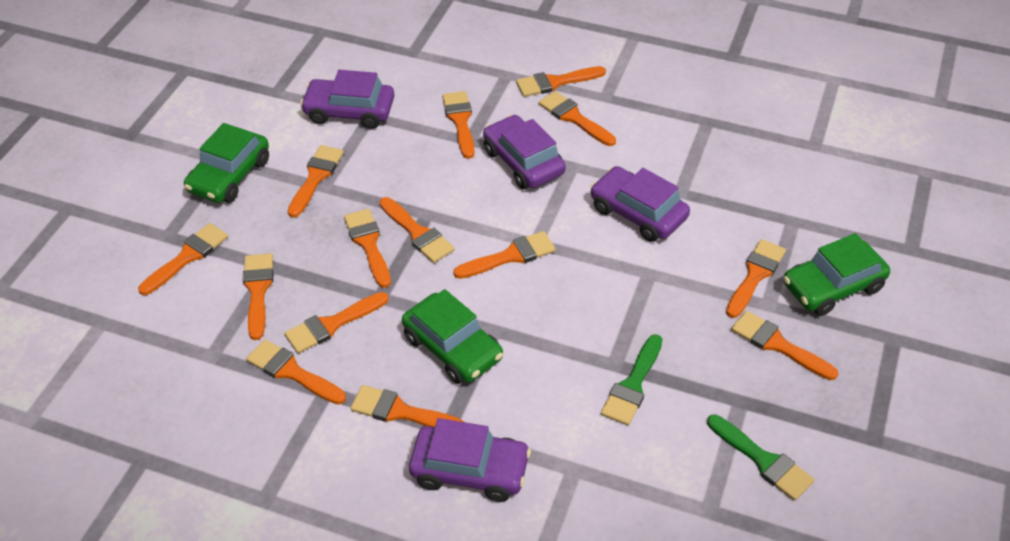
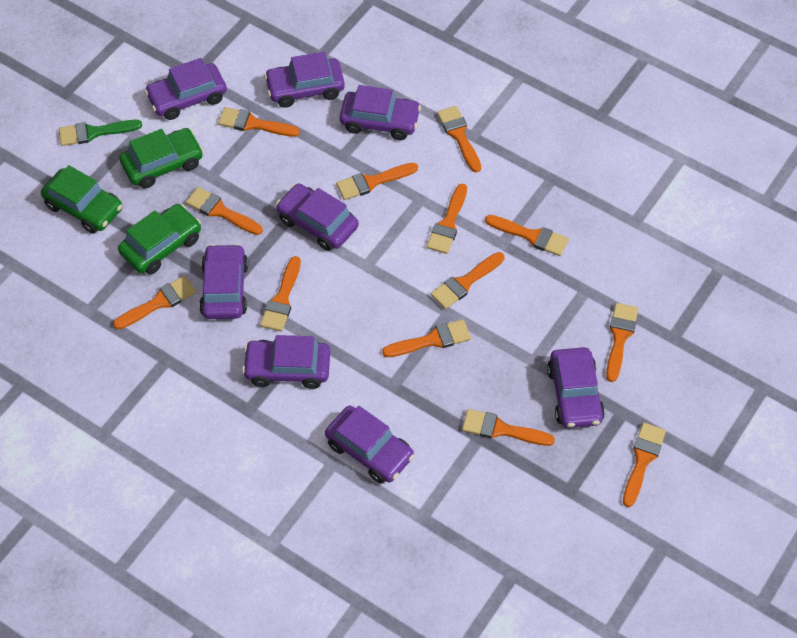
green brush: [601,334,662,425] [707,414,814,501] = 2 -> [59,120,142,146] = 1
orange brush: [138,223,228,295] [243,253,273,340] [246,339,346,404] [284,292,389,353] [287,145,344,218] [344,209,391,288] [351,385,464,427] [380,197,455,263] [442,91,475,159] [453,231,556,279] [516,66,606,97] [539,91,616,146] [726,239,786,318] [731,311,838,380] = 14 -> [113,276,196,330] [186,187,263,235] [218,107,300,137] [260,256,301,331] [336,163,418,200] [382,319,471,357] [426,184,467,254] [431,252,504,309] [437,106,481,173] [462,409,555,446] [485,215,569,256] [606,303,638,382] [623,423,666,507] = 13
purple car: [300,70,394,129] [409,418,531,502] [483,115,566,189] [590,166,690,242] = 4 -> [145,58,227,120] [199,244,248,319] [242,335,330,389] [264,52,345,108] [276,183,358,251] [325,406,414,484] [340,85,421,140] [547,347,605,428] = 8

